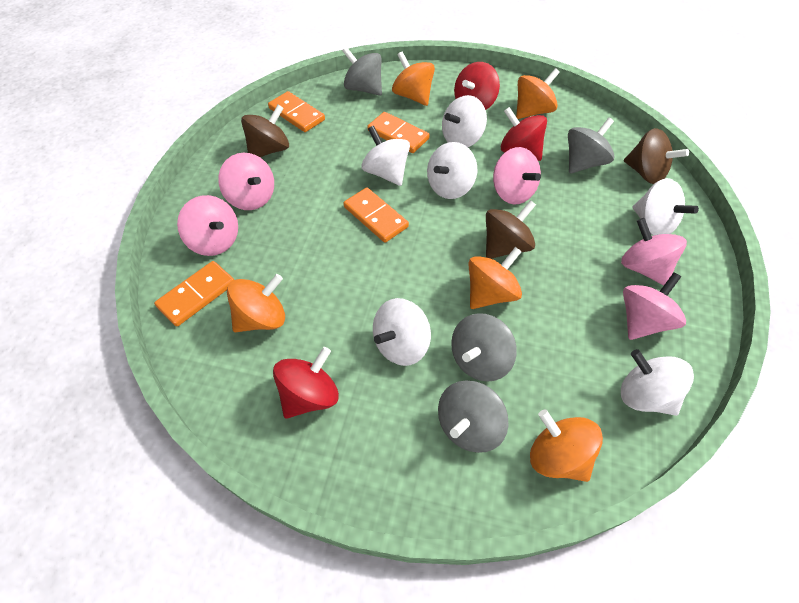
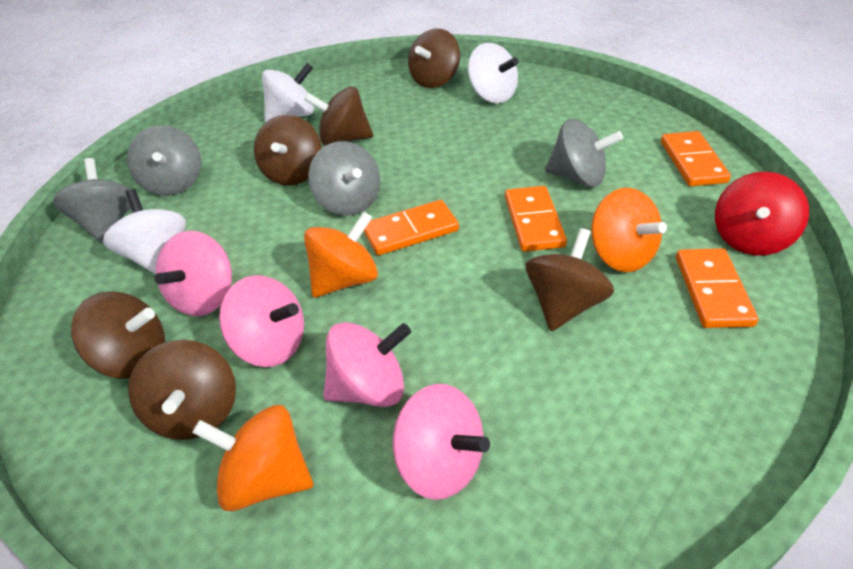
brown spinning top: [241,105,289,157] [486,200,536,259] [624,128,689,184] = 3 -> [71,291,165,379] [128,339,236,440] [254,115,321,186] [304,87,373,145] [408,29,460,88] [525,228,614,331] = 6
orange spinning top: [227,274,285,332] [392,52,435,106] [468,247,522,309] [516,68,560,119] [530,409,603,482] = 5 -> [192,405,313,511] [304,212,378,298] [591,188,667,272] = 3
pink spinning top: [177,195,238,256] [218,153,274,210] [493,147,541,205] [621,218,687,286] [623,272,686,340] = 5 -> [155,231,232,316] [219,275,304,367] [323,322,411,407] [393,384,490,500] = 4
red spinning top: [273,347,339,419] [454,62,500,110] [501,107,547,161] = 3 -> [715,172,809,256] = 1
white spinning top: [361,126,410,186] [373,298,431,366] [427,142,477,199] [442,95,487,147] [621,349,694,416] [632,178,699,236] = 6 -> [103,189,186,274] [262,63,314,122] [468,43,518,103] = 3

